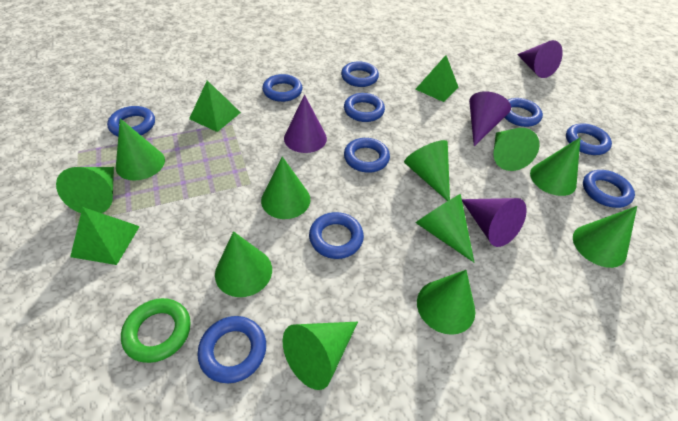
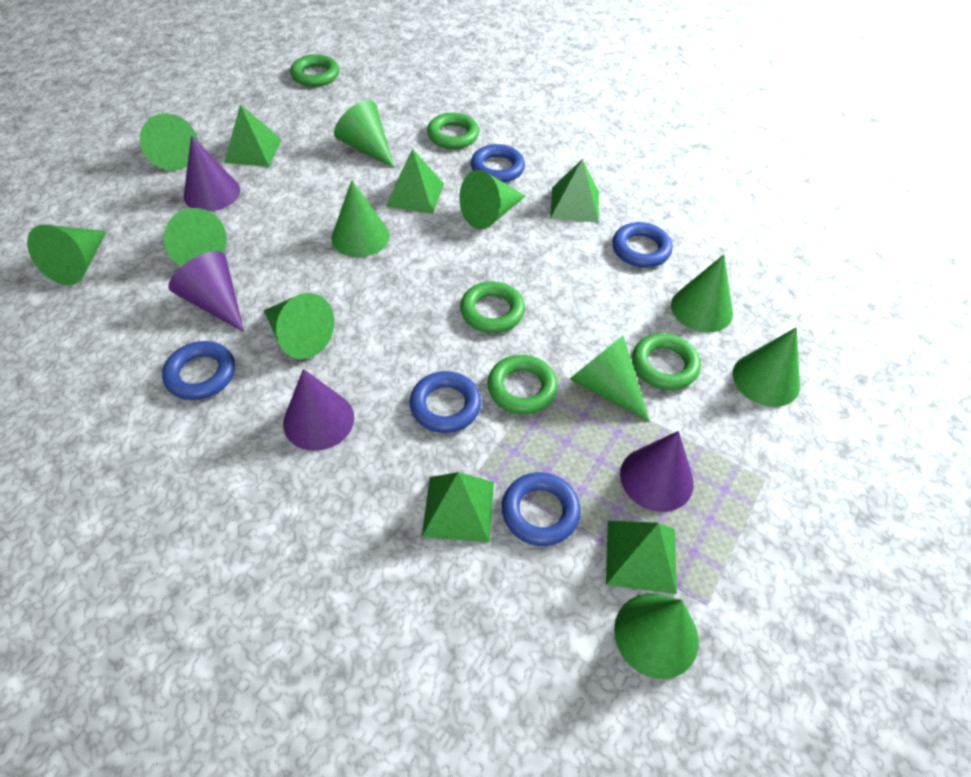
blue ring: [107,106,155,137] [198,316,266,383] [262,74,303,102] [309,212,364,259] [341,61,379,87] [344,93,385,122] [344,138,390,173] [504,98,543,127] [566,123,612,155] [583,170,635,208] = 10 -> [162,341,235,400] [409,371,481,433] [471,144,525,183] [502,472,581,546] [612,222,673,268] = 5
green pyramid: [70,207,140,265] [189,80,241,132] [415,55,459,102] = 3 -> [224,105,282,167] [386,149,444,214] [422,472,494,542] [550,159,599,223] [606,521,677,594] = 5
green ring: [121,298,191,363] = 1 -> [290,54,339,87] [427,112,479,149] [460,281,525,333] [487,355,558,414] [632,333,701,390] = 5

